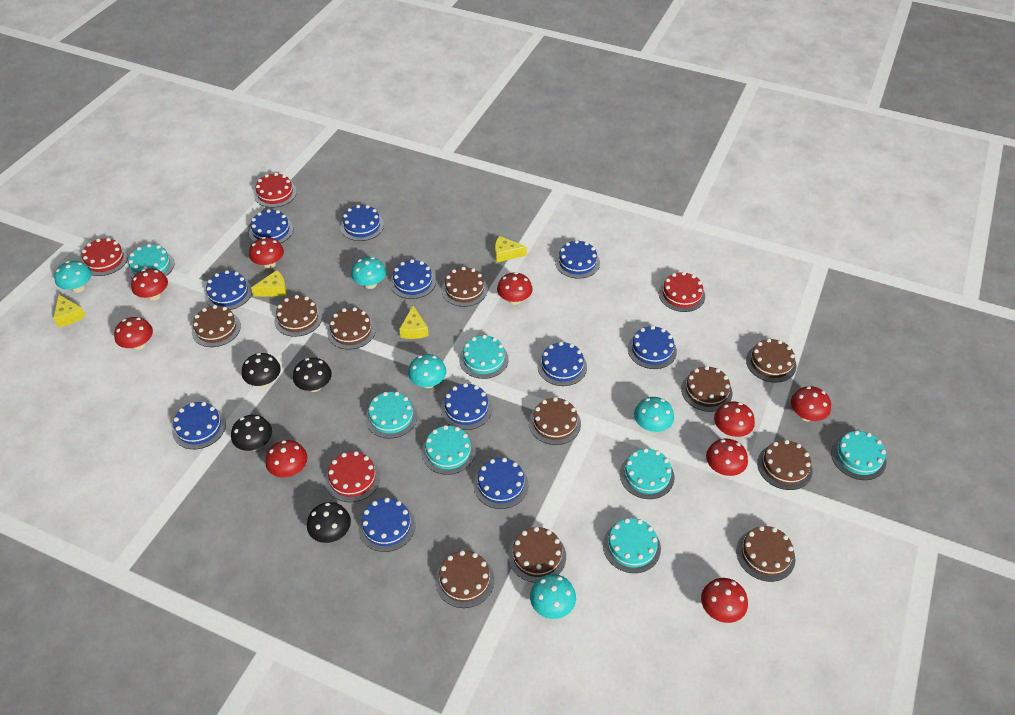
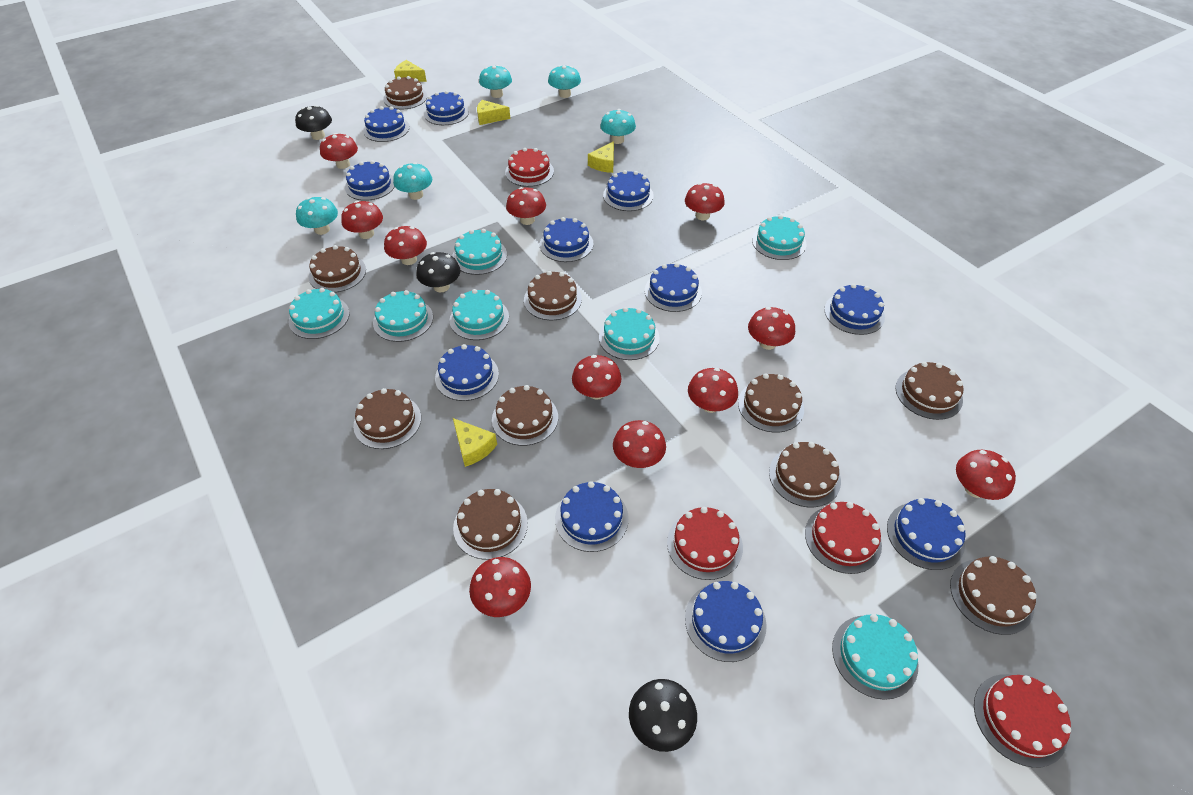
black mushroom: [231,415,272,451] [242,353,281,387] [293,358,332,392] [307,502,351,543] = 4 -> [295,105,332,140] [416,252,460,292] [629,679,697,752] = 3
brown cake: [192,305,241,347] [274,295,322,337] [327,307,376,350] [435,550,494,608] [442,267,488,307] [508,527,566,583] [529,397,581,445] [681,366,732,412] [736,526,795,582] [746,338,797,383] [757,440,813,490] = 11 -> [309,245,366,292] [353,388,421,449] [383,76,427,110] [453,489,528,560] [492,385,558,446] [524,271,582,320] [738,373,804,433] [769,442,841,507] [895,362,963,420] [950,556,1037,635] = 10
red mushroom: [114,317,153,350] [131,269,168,301] [249,237,284,269] [265,440,307,477] [497,272,533,305] [701,578,748,623] [706,438,748,476] [714,402,755,437] [791,386,831,421] = 9 -> [320,133,358,169] [341,201,383,239] [384,226,427,265] [469,557,531,617] [506,187,546,225] [572,355,622,400] [613,420,666,468] [685,183,725,220] [688,368,738,413] [748,307,795,350] [956,450,1016,500] = 11

